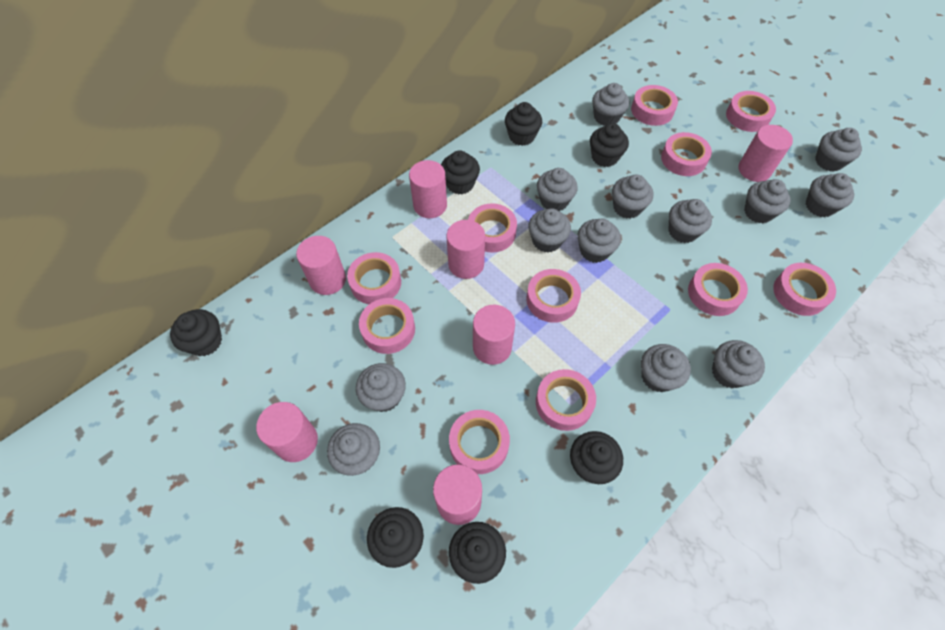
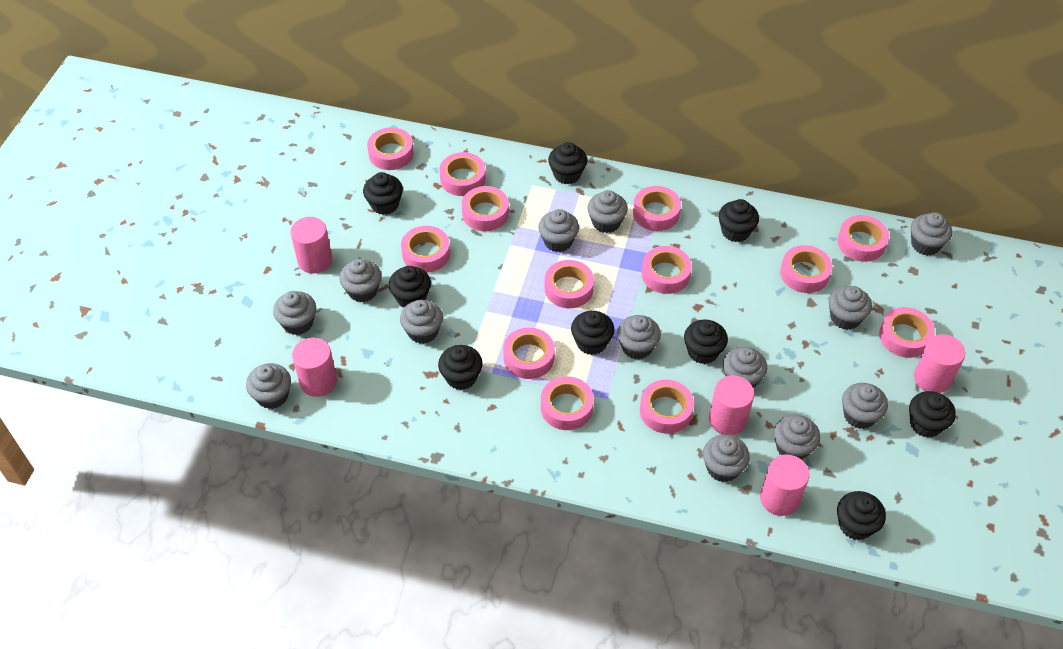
black cupcake: [170,309,222,356] [367,507,424,568] [441,150,480,194] [449,522,506,584] [505,102,542,146] [570,431,623,484] [590,123,629,167] = 7 -> [363,172,403,215] [389,266,431,307] [438,345,483,390] [548,142,587,185] [571,311,614,355] [684,319,728,364] [718,199,759,242] [837,491,886,540] [909,391,956,438] = 9
pink cylinder: [256,402,318,462] [296,236,346,295] [409,160,447,218] [433,464,482,525] [446,220,485,279] [473,305,515,365] [739,125,793,182] = 7 -> [290,217,332,274] [292,337,337,397] [709,376,754,435] [760,454,809,516] [914,334,965,393] = 5
pink tape: [347,252,401,304] [359,298,415,354] [449,410,510,474] [468,203,517,252] [526,269,581,323] [536,369,596,431] [631,85,678,126] [661,132,712,176] [688,263,748,316] [726,91,776,132] [773,263,836,316] = 11 -> [367,127,414,170] [401,226,450,273] [439,152,486,196] [462,186,509,231] [503,327,555,379] [541,376,594,430] [545,260,594,308] [633,186,681,231] [640,380,694,434] [642,246,692,294] [780,245,832,293] [837,215,889,262] [879,307,935,358] = 13

